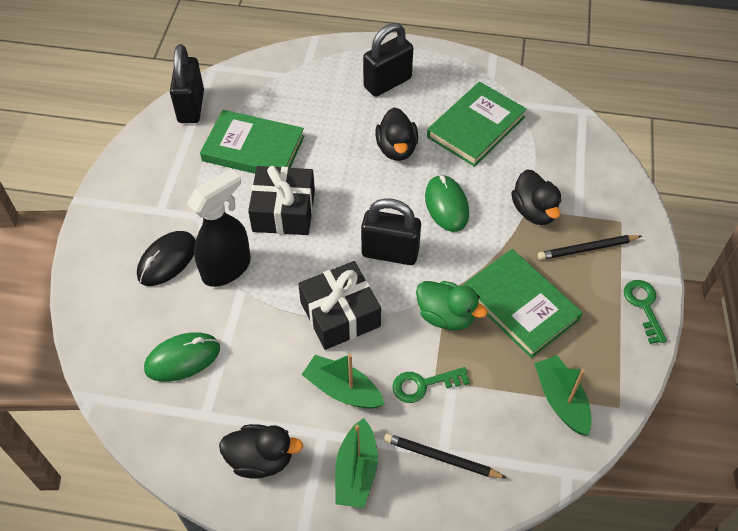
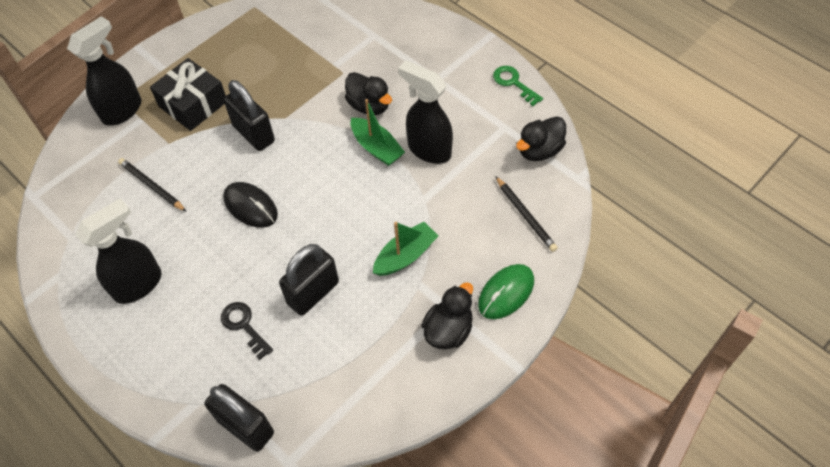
black gift: [248,166,315,235] [298,261,381,350] = 2 -> [150,58,226,131] = 1
black key: none = 0 -> [221,302,273,360] = 1
black spray bottle: [187,168,251,287] = 1 -> [67,16,141,126] [75,198,161,304] [398,61,453,164] = 3
green boat: [301,354,384,409] [335,418,378,508] [534,355,591,436] = 3 -> [351,99,405,166] [373,222,438,276] = 2
green book: [200,110,305,174] [427,82,527,167] [463,249,583,358] = 3 -> none = 0
green duck: [416,281,488,331] = 1 -> none = 0
green key: [392,367,470,403] [624,280,667,344] = 2 -> [493,66,543,106] = 1
green mouse: [144,332,220,382] [425,174,469,232] = 2 -> [478,264,534,319] = 1

